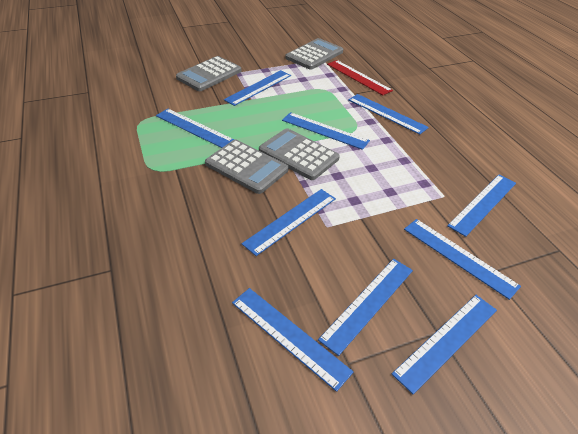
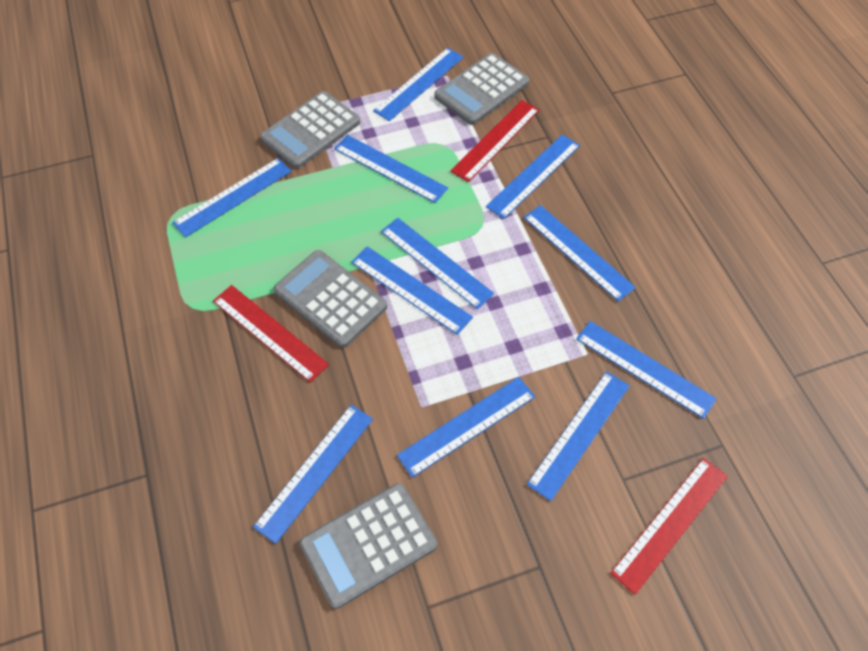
blue ruler: [156,109,234,148] [224,70,291,106] [232,288,353,392] [242,189,336,256] [282,112,370,150] [318,259,413,356] [348,94,429,135] [392,295,497,394] [404,219,521,300] [447,175,516,237] = 10 -> [172,158,292,238] [253,405,373,544] [334,135,448,203] [351,246,473,335] [373,48,464,121] [381,218,494,309] [397,377,535,478] [486,134,580,219] [523,205,636,302] [527,371,630,501] [576,321,717,419] = 11
red ruler: [327,60,393,95] = 1 -> [213,285,329,383] [450,100,539,182] [610,458,728,595] = 3

